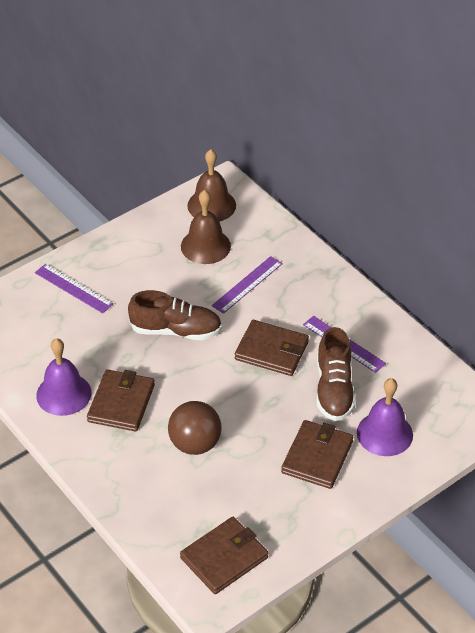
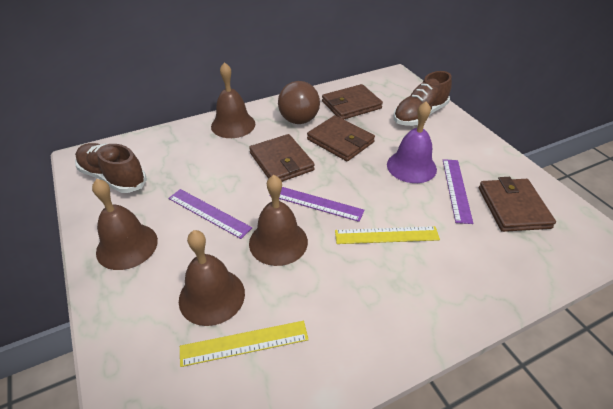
brown bell: [181,190,231,264] [187,149,236,221] = 2 -> [92,179,158,270] [179,230,245,326] [211,62,255,138] [249,175,308,266] = 4
purple bell: [36,338,91,416] [357,378,413,456] = 2 -> [387,101,437,183] = 1
yellow ruler: none = 0 -> [180,321,309,367] [335,226,440,244] = 2

